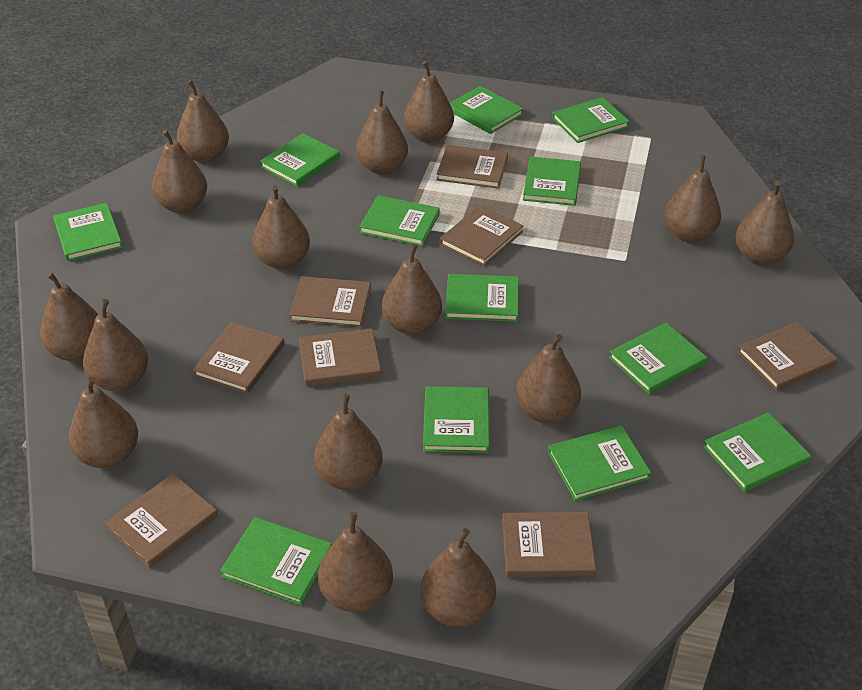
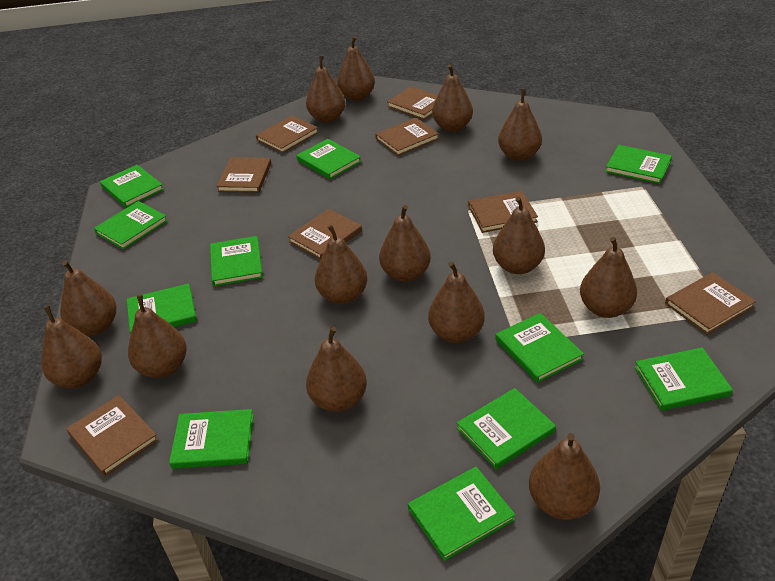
brown pear: [40,272,99,361] [68,377,138,468] [83,299,148,391] [152,130,207,213] [177,80,229,163] [252,185,310,269] [314,394,383,490] [318,512,393,612] [356,90,408,174] [382,244,442,335] [404,61,454,143] [420,528,496,627] [516,334,581,424] [664,155,721,242] [735,181,794,265] = 15 -> [41,305,102,388] [60,260,117,336] [128,295,187,378] [306,56,345,123] [306,327,367,412] [315,225,367,304] [337,36,375,101] [379,205,431,282] [428,262,485,343] [432,64,473,132] [493,197,545,274] [498,89,542,161] [529,433,600,520] [580,237,637,318] = 14
green book: [53,203,123,261] [220,517,332,605] [260,133,340,186] [359,195,440,246] [423,386,490,453] [445,274,519,322] [450,86,523,134] [523,157,581,206] [548,425,651,501] [552,97,629,143] [609,323,707,394] [703,412,811,492] = 12 -> [94,201,168,250] [100,165,164,208] [127,283,197,334] [169,409,254,469] [210,236,263,286] [296,139,361,179] [408,467,515,561] [457,388,556,469] [495,313,584,383] [605,145,672,184] [634,347,733,411] = 11

